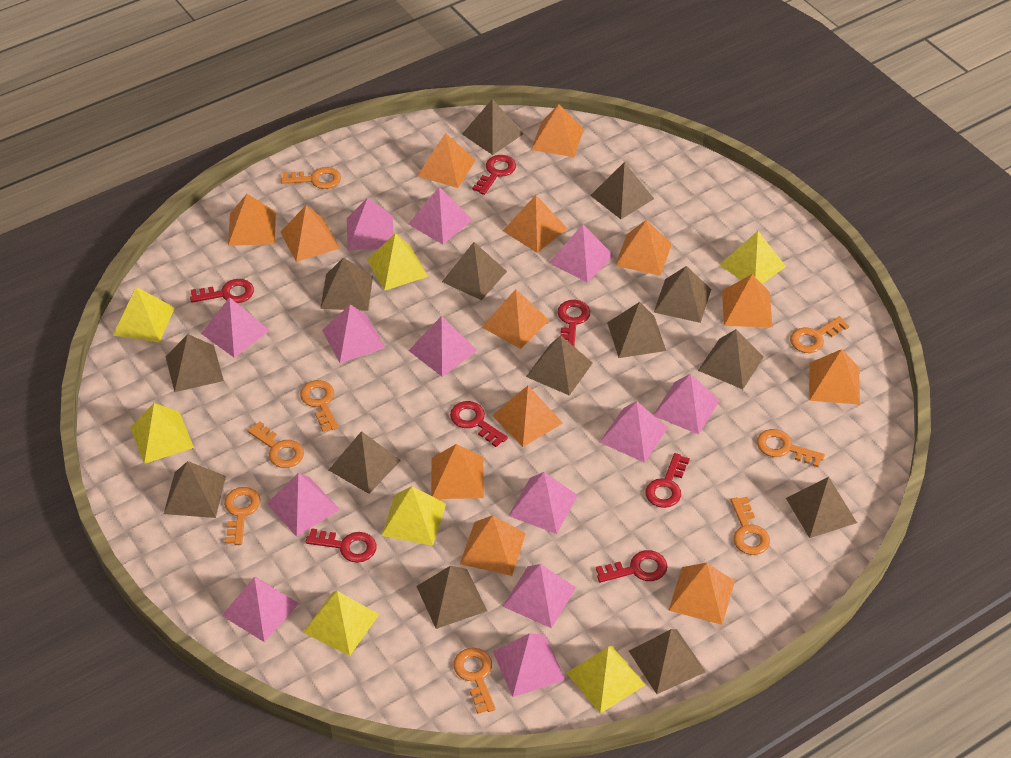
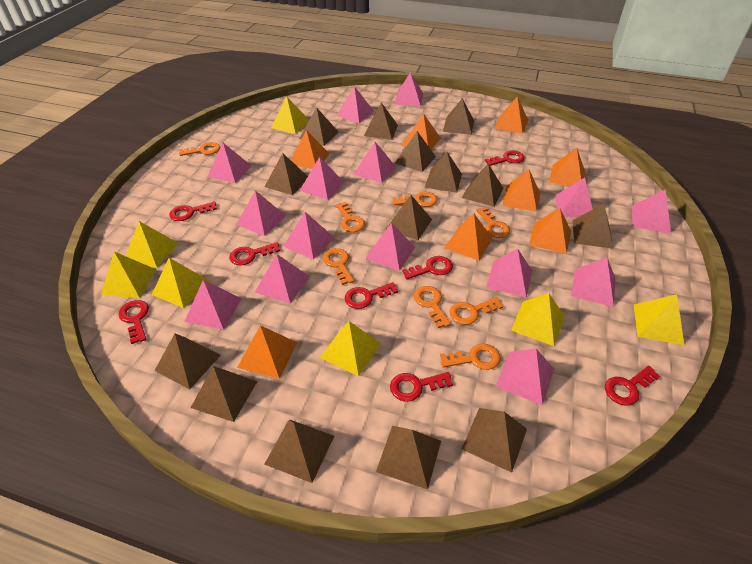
orange pyramid: [228,194,276,246] [280,205,340,262] [417,133,476,188] [431,444,484,499] [460,515,526,576] [482,289,549,349] [492,385,563,447] [503,195,568,253] [531,104,584,157] [615,220,672,276] [668,563,735,625] [722,274,772,327] [809,349,860,405] = 13 -> [237,325,297,379] [291,130,330,169] [402,113,441,150] [444,213,493,261] [495,96,528,134] [502,169,540,212] [529,208,571,254] [549,148,585,186] = 8
pink pyramid: [201,297,270,358] [221,577,299,642] [266,473,340,537] [322,304,385,363] [347,198,394,251] [408,187,473,244] [408,316,478,377] [493,633,566,697] [502,564,576,628] [509,472,578,534] [549,224,614,283] [599,401,668,463] [653,374,720,435] = 13 -> [184,280,242,330] [208,143,251,183] [236,190,286,236] [255,254,309,304] [283,212,334,259] [300,157,344,200] [336,86,374,123] [354,142,396,183] [365,223,415,271] [394,72,423,107] [486,249,532,298] [496,349,554,406] [555,177,593,218] [571,257,616,307] [632,189,671,234] = 15
red key: [190,279,254,303] [306,528,377,563] [450,401,508,447] [472,155,516,195] [557,300,590,346] [596,550,668,583] [645,453,690,508] = 7 -> [118,300,149,344] [169,201,217,221] [229,242,280,265] [345,282,398,309] [390,372,453,402] [402,256,453,280] [485,151,525,166] [605,366,660,406] = 8

